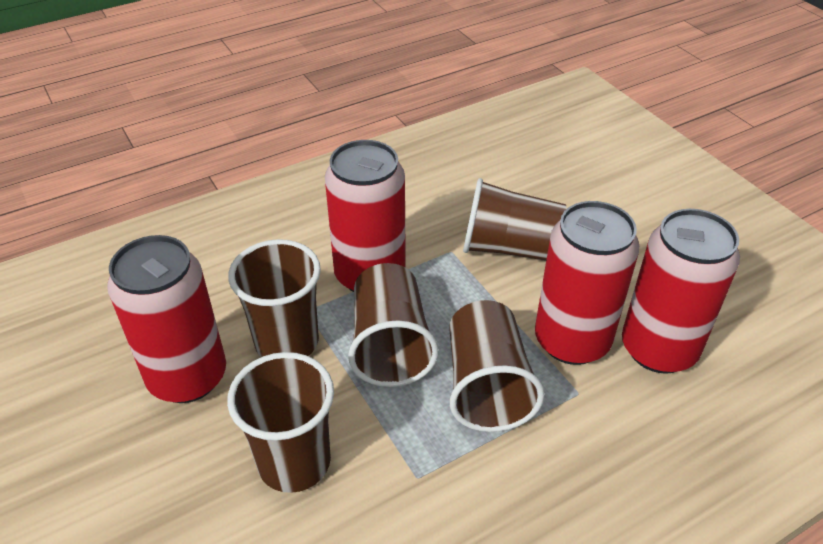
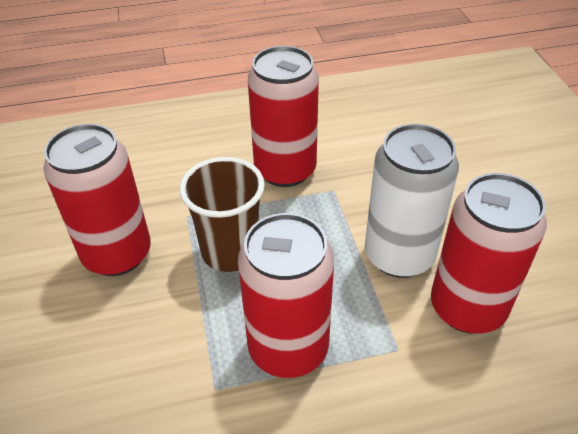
brown cup: [227,352,334,493] [228,239,321,357] [348,263,439,387] [449,300,545,432] [463,178,566,261] = 5 -> [180,157,265,272] = 1
white can: none = 0 -> [365,124,459,278] = 1

